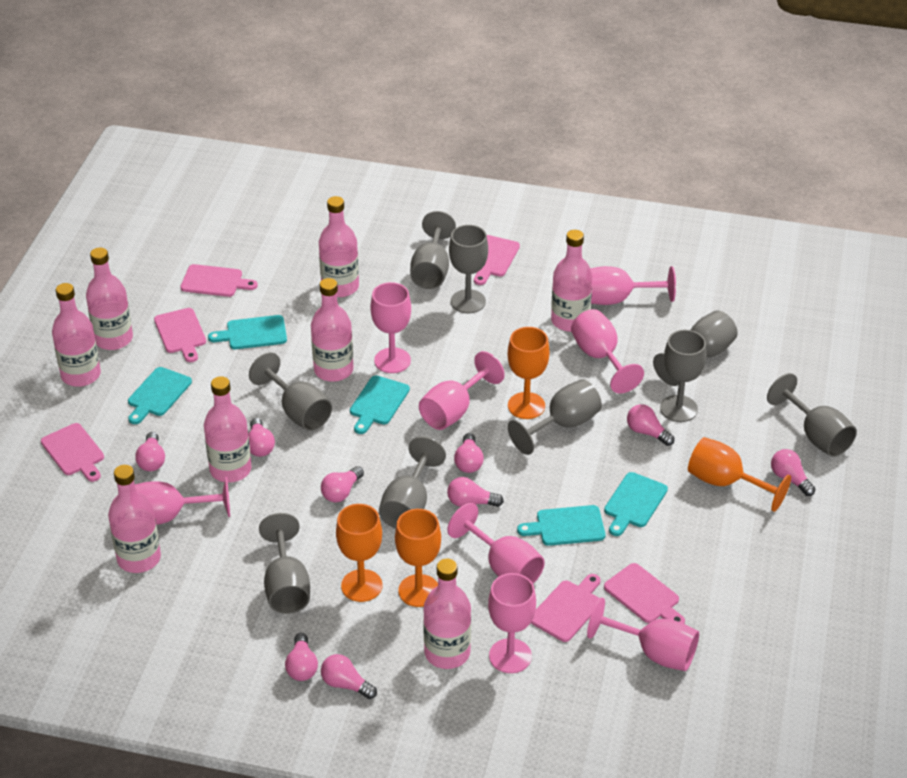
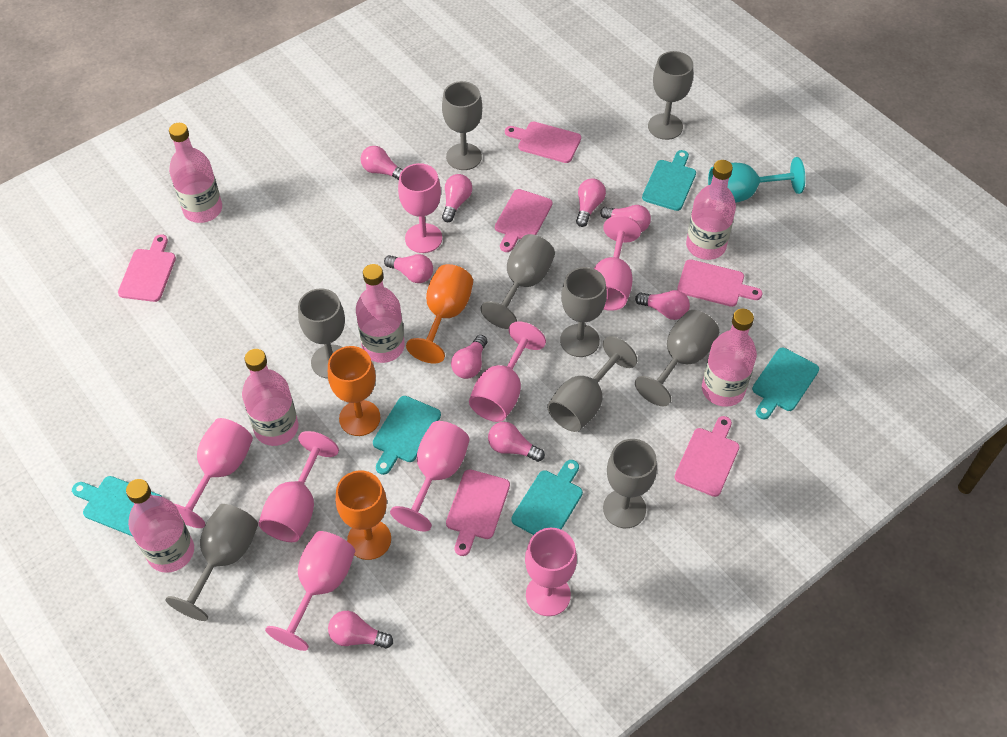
orange goblet: [336,504,383,602] [395,509,441,607] [508,327,550,419] [688,437,791,512] = 4 -> [328,346,381,436] [336,471,391,560] [406,264,473,364] = 3
pink bottle: [52,283,101,387] [86,247,133,350] [108,465,161,573] [204,376,251,483] [311,278,353,382] [319,196,359,297] [423,559,471,669] [551,230,593,332] = 8 -> [126,479,194,573] [169,123,222,223] [242,349,298,446] [356,264,405,363] [686,160,736,260] [702,309,757,407] = 6
turquoise goblet: none = 0 -> [708,157,805,203] = 1

